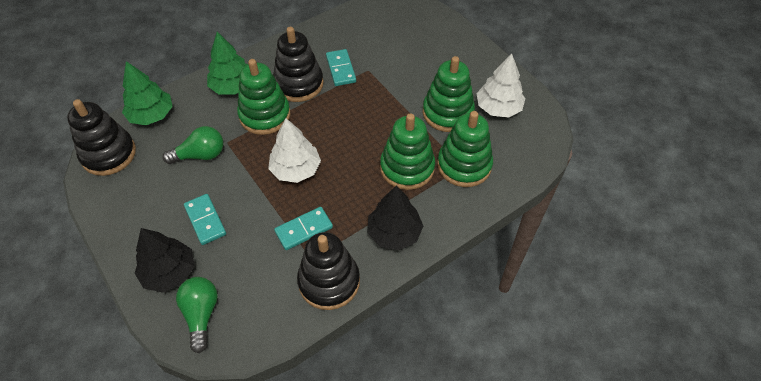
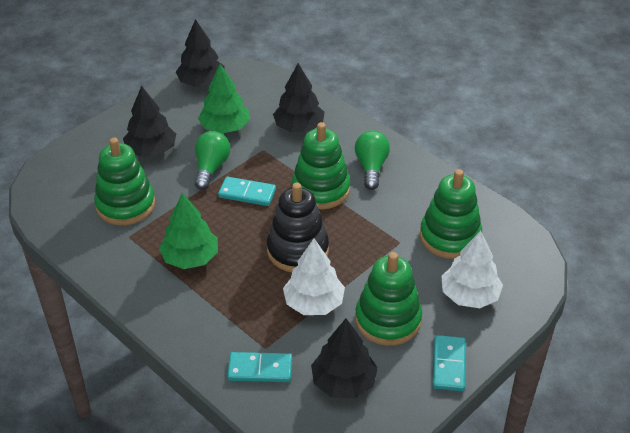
black stacking toy: [67,99,136,176] [273,27,324,102] [297,232,360,310] = 3 -> [267,183,329,272] = 1
black tree: [135,228,195,293] [367,186,423,250] = 2 -> [123,86,176,157] [176,19,224,87] [273,63,324,132] [311,318,378,399] = 4

